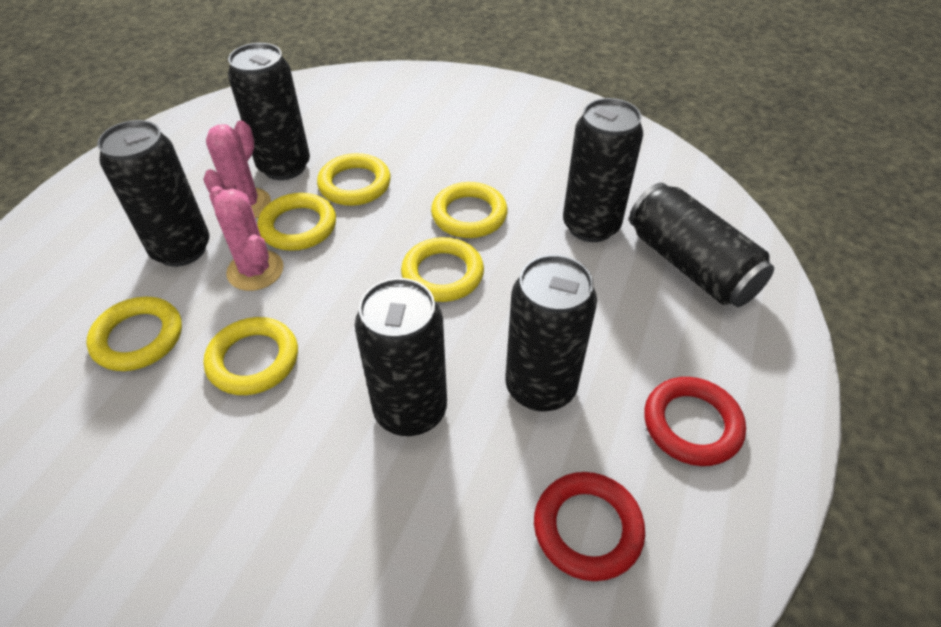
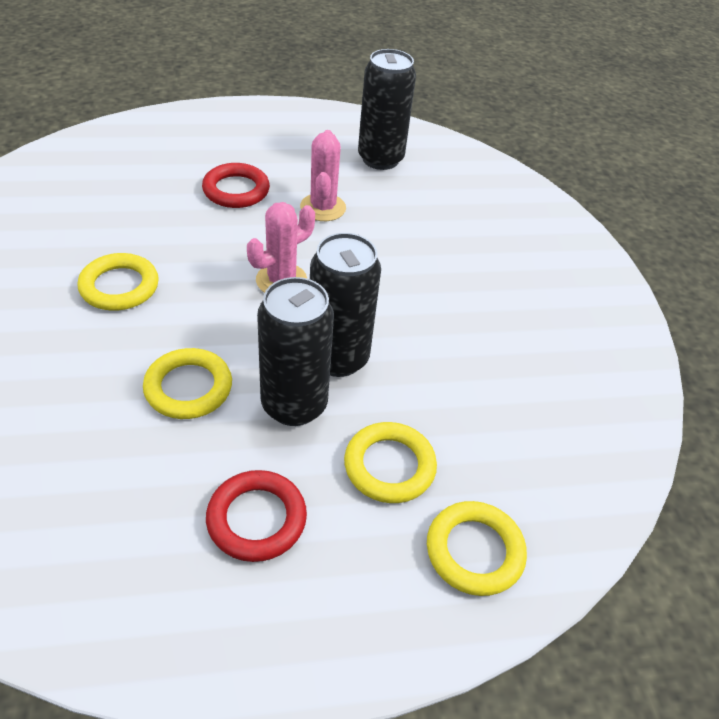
black can: [97,120,209,267] [228,43,310,180] [355,278,447,436] [505,255,597,412] [563,98,643,242] [629,183,774,307] = 6 -> [257,277,334,426] [310,233,381,377] [358,49,416,170] = 3
yellow ring: [86,297,182,371] [203,317,298,395] [257,193,336,251] [317,153,391,206] [401,237,484,302] [431,182,508,238] = 6 -> [77,253,159,311] [143,348,232,419] [344,422,437,503] [427,501,527,596] = 4

